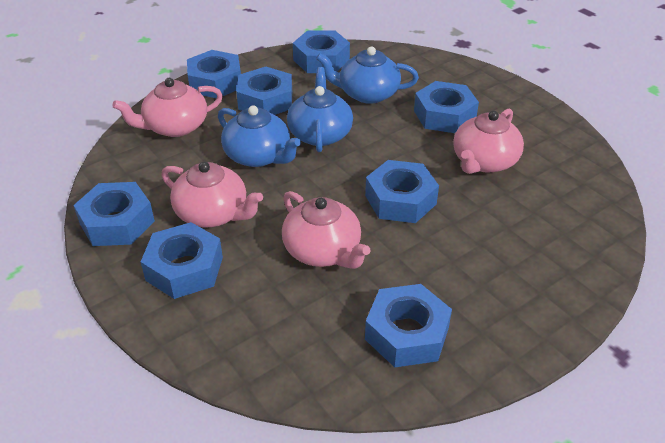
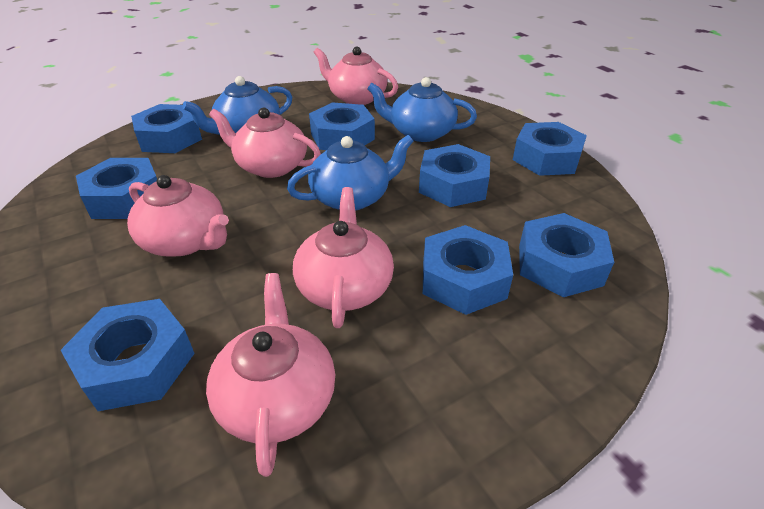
pink teapot: [112,78,223,137] [161,162,263,227] [282,191,370,269] [453,109,524,174] = 4 -> [127,175,229,257] [206,273,335,477] [209,107,321,178] [293,187,394,328] [313,47,398,105] = 5

